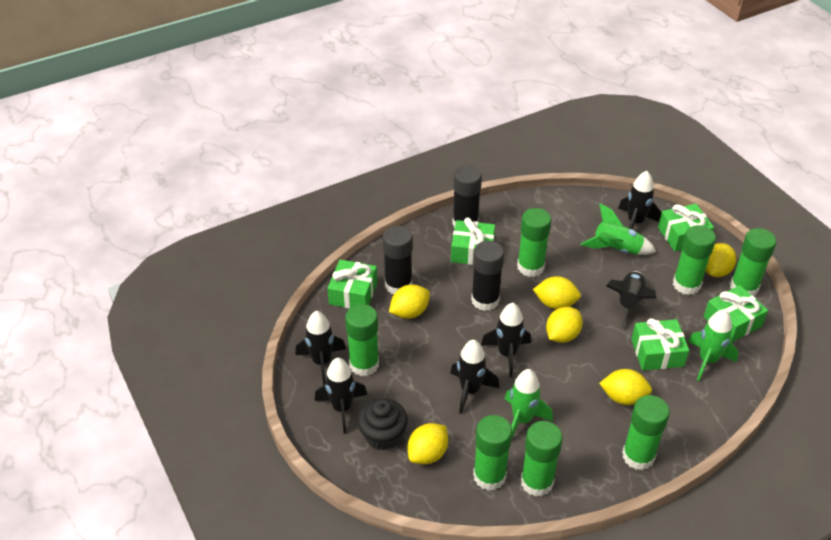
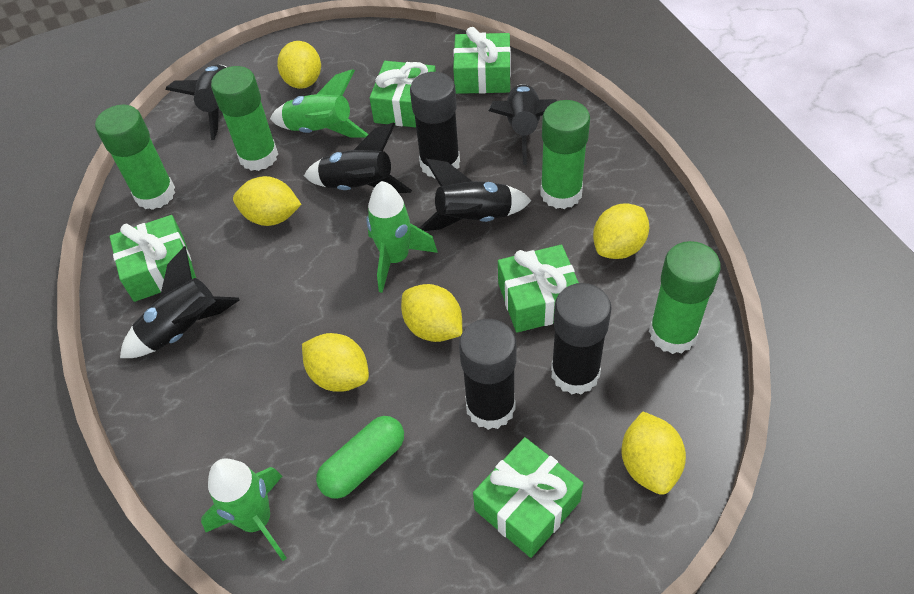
black cupcake: [357,398,408,450] = 1 -> none = 0
black rocket: [295,311,346,385] [315,358,367,434] [450,340,500,414] [481,303,531,377] [606,271,656,329] [618,171,661,229] = 6 -> [120,246,240,358] [165,65,227,140] [304,122,412,193] [420,159,531,231] [489,84,557,165] = 5
green capsule: none = 0 -> [316,416,404,499] = 1
green glue stick: [345,304,379,376] [473,415,512,491] [517,208,551,277] [521,421,563,496] [622,395,670,470] [673,225,716,295] [730,228,776,296] = 7 -> [95,105,175,210] [211,66,278,171] [540,100,590,209] [649,241,721,354] = 4

